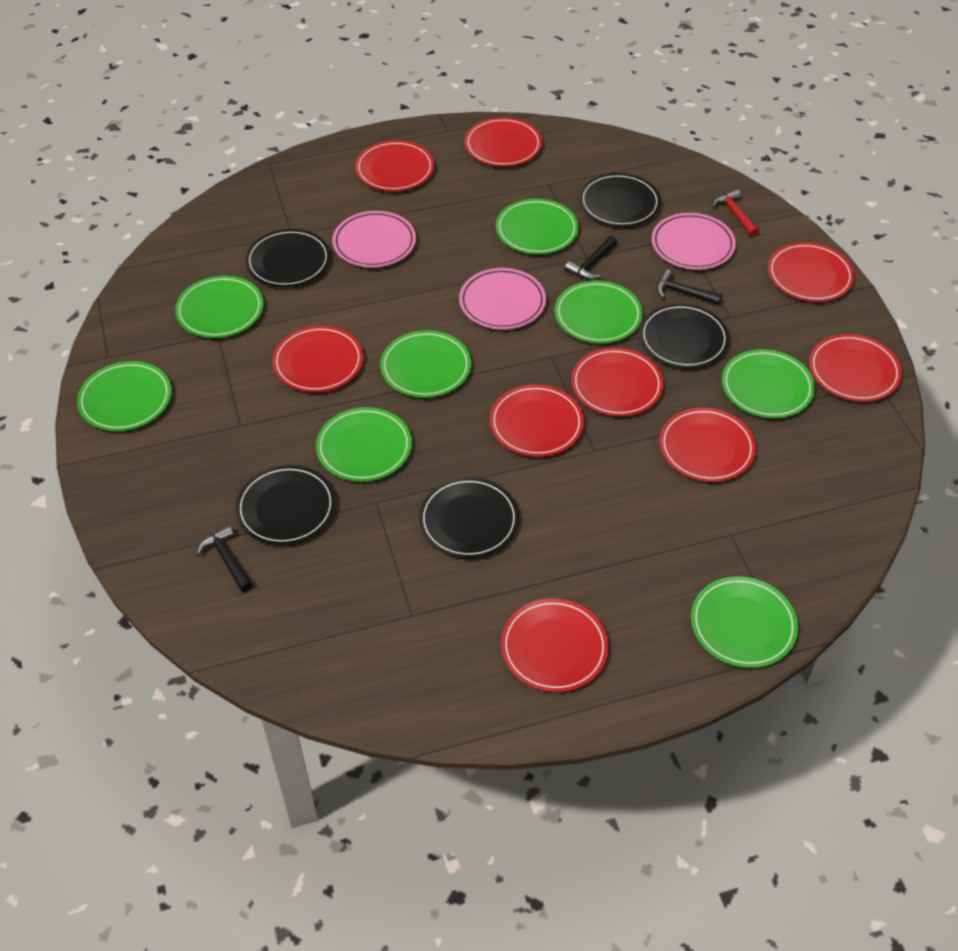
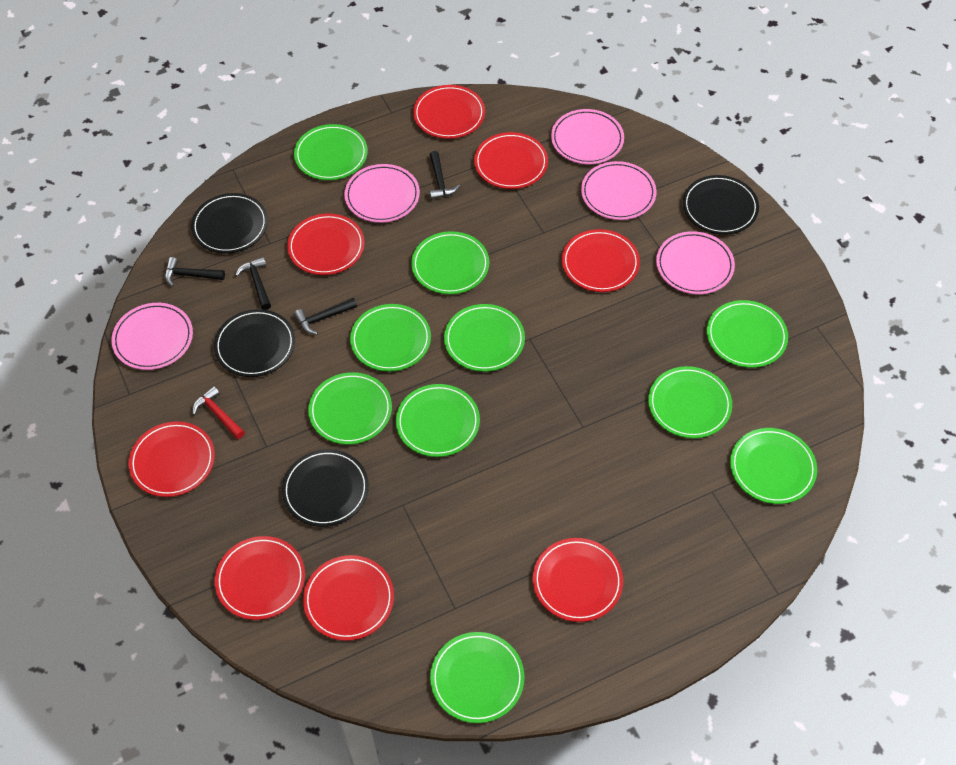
black hammer: [196,525,253,592] [565,236,617,280] [656,269,722,305] = 3 -> [165,257,225,287] [235,257,271,310] [294,298,357,335] [429,151,460,200] = 4
black plate: [235,465,335,545] [245,229,331,287] [419,477,519,558] [579,173,661,227] [640,303,729,368] = 5 -> [191,193,268,253] [214,309,295,377] [282,449,369,527] [683,175,759,235] = 4
green plate: [77,361,172,431] [175,276,264,338] [316,407,412,482] [380,330,471,398] [496,199,579,255] [555,281,643,343] [691,576,798,668] [722,349,815,418] = 8 -> [294,124,368,180] [308,372,392,445] [350,304,431,372] [396,384,480,457] [411,231,489,294] [430,632,524,723] [444,304,525,372] [648,366,732,438] [707,300,788,368] [730,428,817,504] = 10
pink plate: [332,211,416,268] [459,268,546,330] [652,213,736,270] = 3 -> [112,303,193,370] [344,164,420,223] [551,109,624,164] [581,161,656,220] [656,231,735,294] = 5
red plate: [272,326,363,393] [355,140,434,191] [465,117,542,167] [490,384,584,457] [501,598,609,692] [571,348,664,416] [659,408,756,482] [768,242,855,302] [809,334,902,402] = 9 -> [129,421,215,497] [215,536,305,620] [287,213,365,275] [303,555,394,641] [413,85,485,139] [474,132,548,189] [533,538,623,622] [562,229,640,292] = 8

